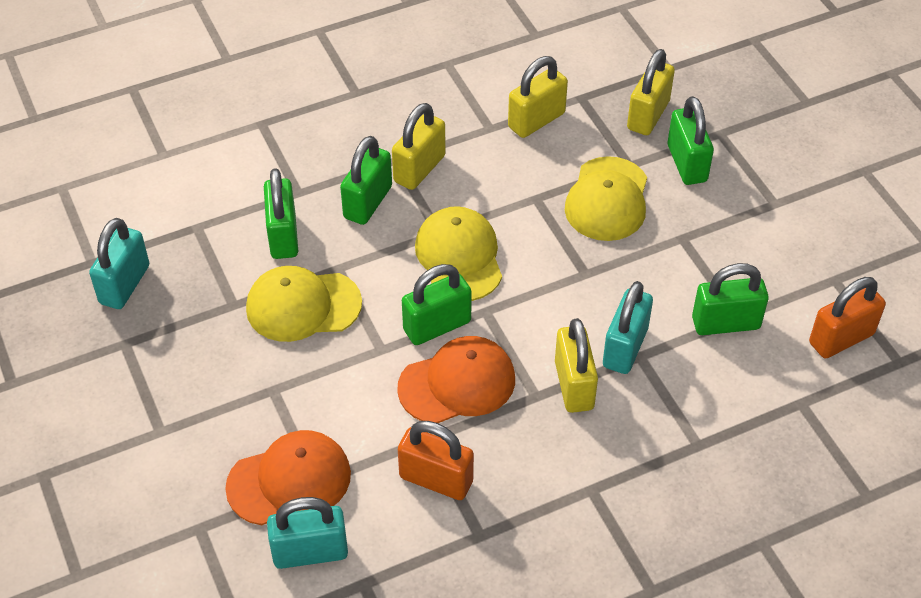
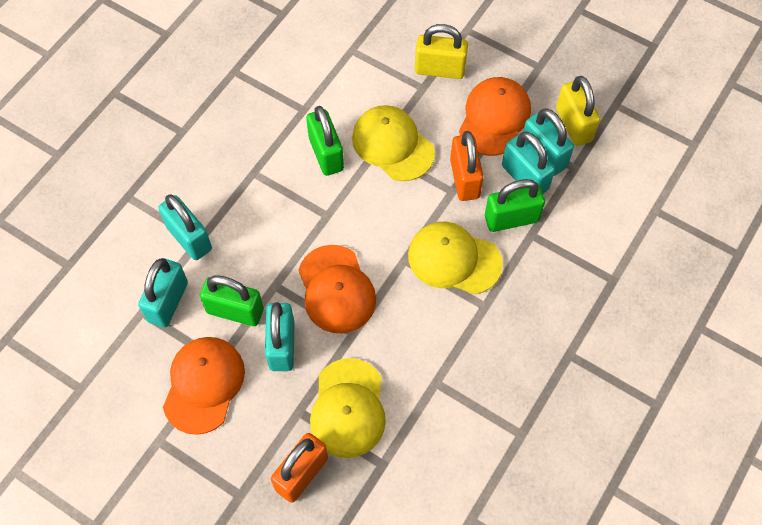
green padlock: [264,168,298,259] [340,136,392,225] [402,264,472,345] [668,96,714,185] [692,263,769,335] = 5 -> [200,275,264,326] [306,106,344,176] [485,179,545,232] = 3
orange cap: [225,430,351,525] [397,336,515,423] = 2 -> [163,337,245,435] [298,245,376,333] [459,77,531,156] = 3
turquoise padlock: [89,218,149,309] [267,497,348,569] [603,281,653,374] = 3 -> [138,258,188,327] [158,195,212,260] [265,302,295,371] [502,132,555,193] [523,108,574,176] = 5
yellow padlock: [392,103,446,190] [508,56,568,138] [555,318,598,413] [627,49,675,135] = 4 -> [415,24,468,79] [556,76,600,146] = 2

